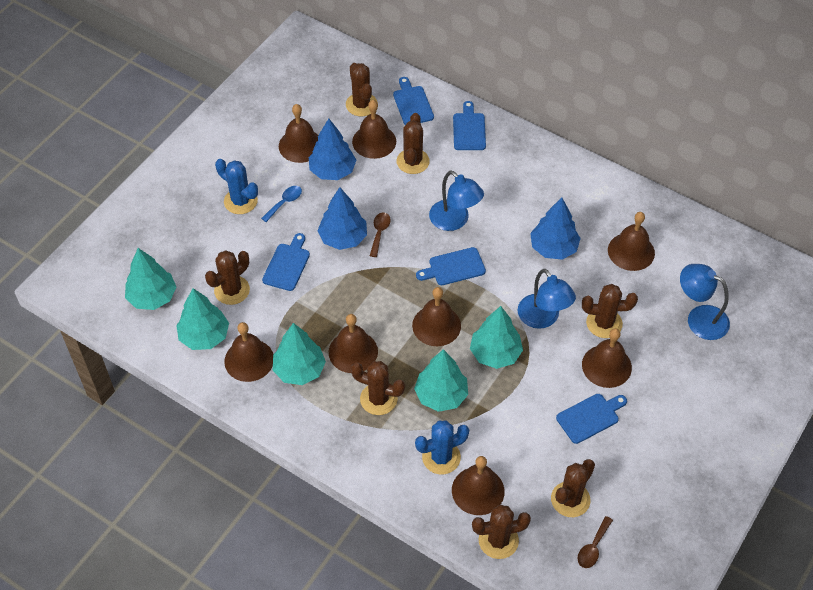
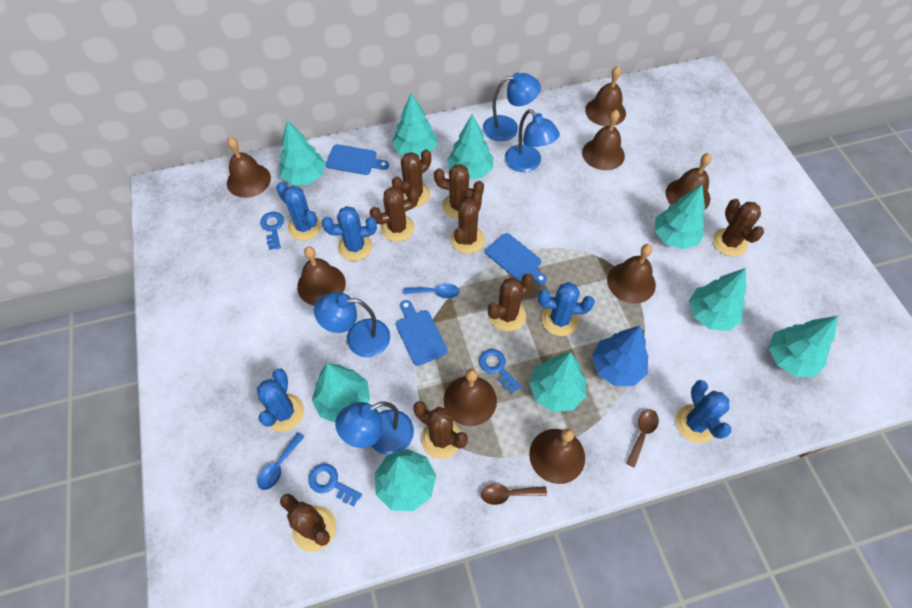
blue cactus: [215,159,258,214] [415,421,469,474] = 2 -> [257,368,304,432] [276,182,322,241] [322,206,377,261] [538,282,595,336] [676,380,732,443] = 5
blue cutting board: [262,233,310,291] [393,77,434,125] [416,247,486,285] [453,101,486,150] [556,394,627,444] = 5 -> [326,144,389,175] [396,300,448,366] [485,233,547,285] = 3
blue key: none = 0 -> [260,212,284,250] [308,464,362,506] [479,349,522,394] = 3
blue lamp: [429,171,484,231] [517,269,576,329] [680,264,730,340] = 3 -> [314,292,390,357] [335,401,414,455] [483,73,541,141] [505,109,560,172] = 4
blue spoon: [261,186,302,222] = 1 -> [257,432,305,490] [403,283,460,299] = 2
blue tree: [309,118,356,180] [317,187,367,250] [530,197,581,260] = 3 -> [592,326,648,386] = 1
brown cactus: [205,250,250,305] [346,63,378,116] [351,361,405,415] [397,113,430,174] [472,505,531,559] [551,459,595,517] [582,284,638,338] = 7 -> [280,494,336,552] [370,187,419,242] [392,149,431,207] [413,401,468,459] [434,164,484,219] [450,191,485,254] [488,273,534,331] [713,199,764,256] = 8
turquoise tree: [125,248,176,310] [176,288,229,350] [273,323,326,385] [414,349,468,412] [470,306,523,369] = 5 -> [279,120,326,185] [312,363,370,423] [374,449,436,511] [392,93,438,157] [447,114,493,179] [529,352,586,412] [655,184,705,249] [689,268,746,331] [769,316,838,377] = 9

